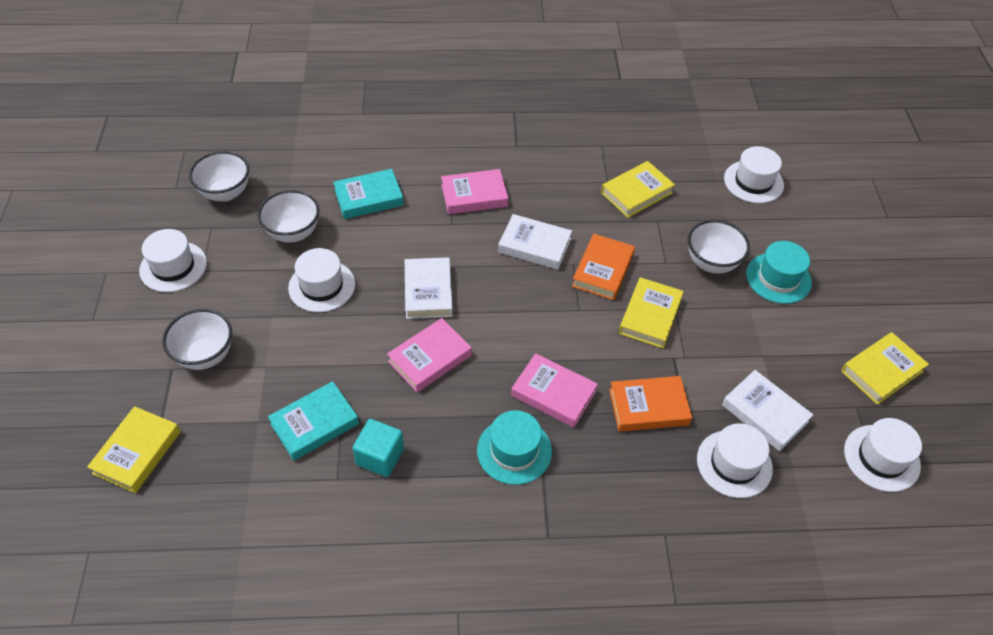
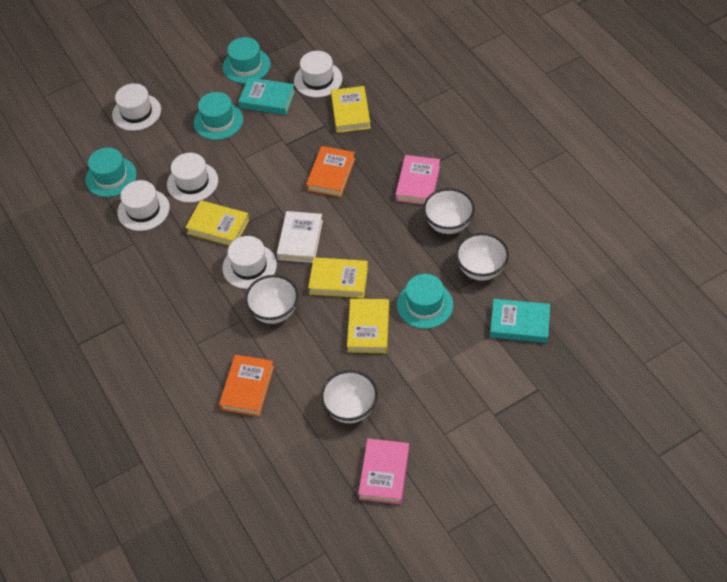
pink book: [387,318,472,392] [441,169,508,214] [511,353,598,427] = 3 -> [358,439,409,504] [396,155,440,205] = 2
turquoise cube: [352,419,404,477] = 1 -> none = 0
turquoise hat: [477,410,552,485] [746,241,812,304] = 2 -> [85,147,137,197] [194,92,243,140] [223,37,270,83] [397,274,453,329] = 4
white book: [405,257,453,319] [498,214,572,269] [722,370,813,451] = 3 -> [277,211,323,263] = 1

